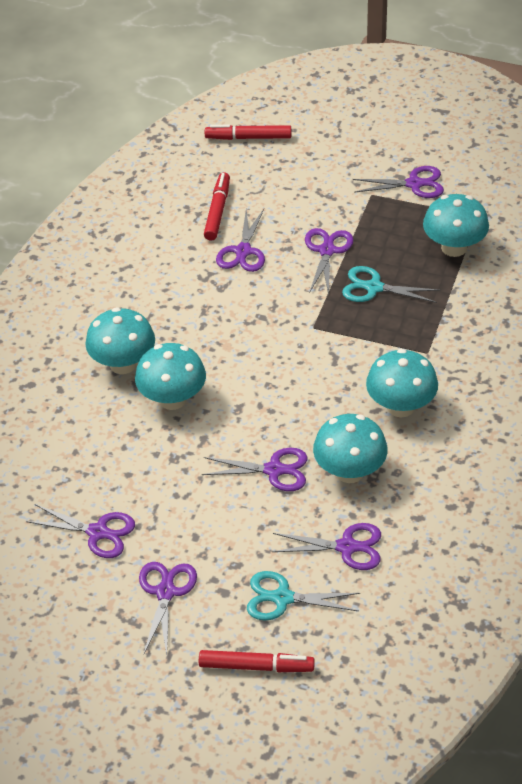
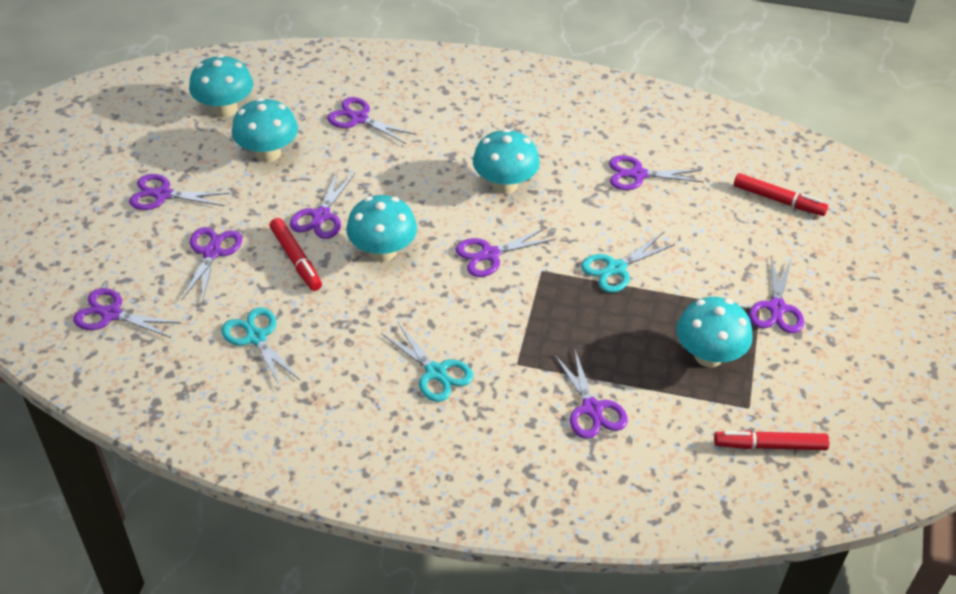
purple scissors: [26,504,135,558] [139,562,197,655] [202,448,307,491] [216,209,265,272] [272,523,381,570] [305,228,353,295] [352,166,444,198] = 7 -> [73,288,181,338] [129,174,230,210] [181,227,242,303] [290,170,355,239] [327,97,416,144] [456,227,556,277] [554,350,628,439] [609,155,703,190] [749,257,804,334] = 9
turquoise scissors: [247,571,360,620] [342,266,440,303] = 2 -> [221,307,301,389] [381,323,473,402] [581,234,675,293] = 3

